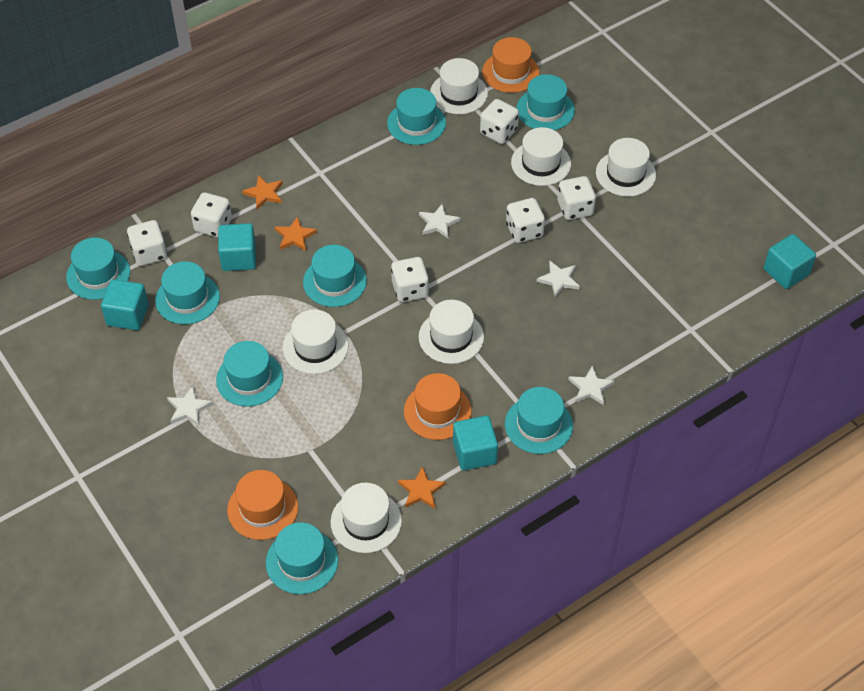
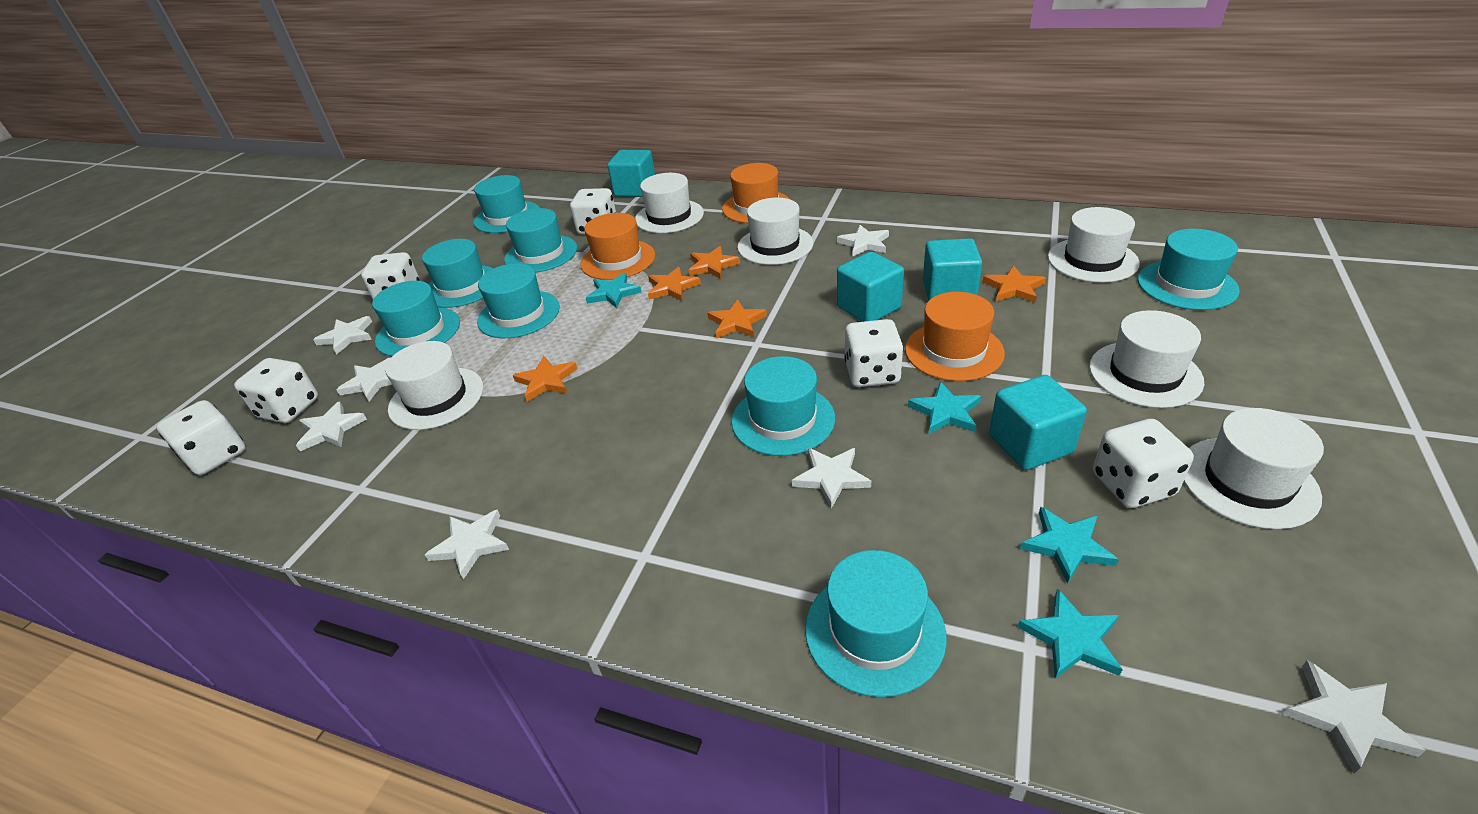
orange star: [242,175,283,209] [275,216,317,251] [398,466,446,509] = 3 -> [513,356,577,402] [648,267,701,301] [688,246,740,279] [707,300,767,339] [983,266,1046,303] = 5
turquoise star: none = 0 -> [586,273,642,308] [908,382,981,434] [1018,588,1123,679] [1020,507,1119,584] = 4
white star: [167,386,213,426] [419,204,461,238] [536,260,580,297] [568,365,614,405] = 4 -> [296,401,367,451] [313,316,372,355] [336,358,392,402] [425,509,509,580] [792,448,871,509] [837,225,889,256] [1283,660,1426,774] = 7

